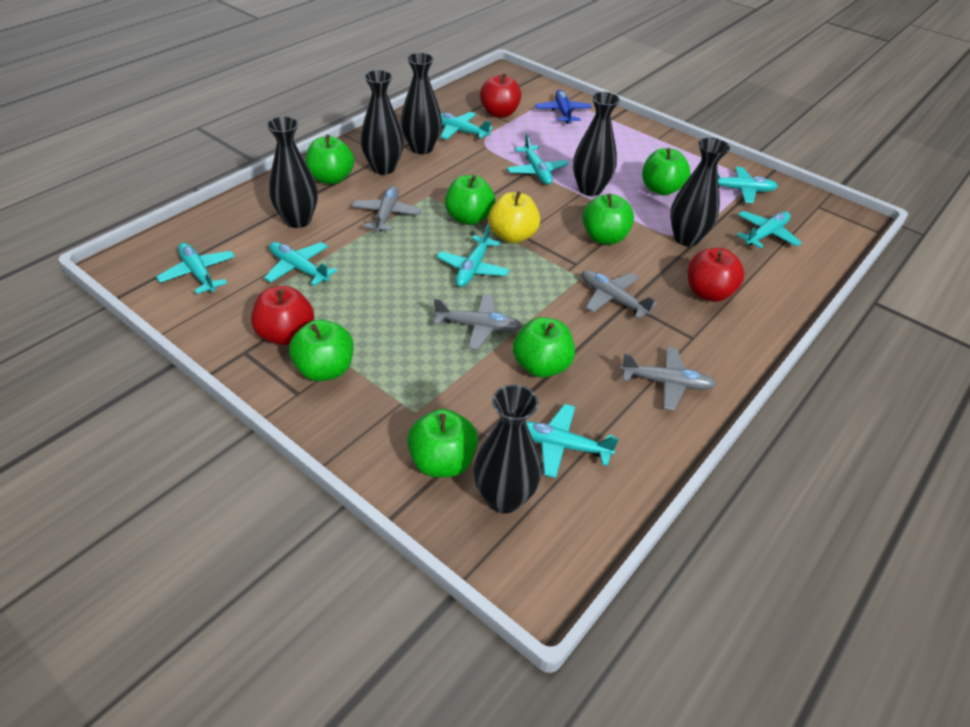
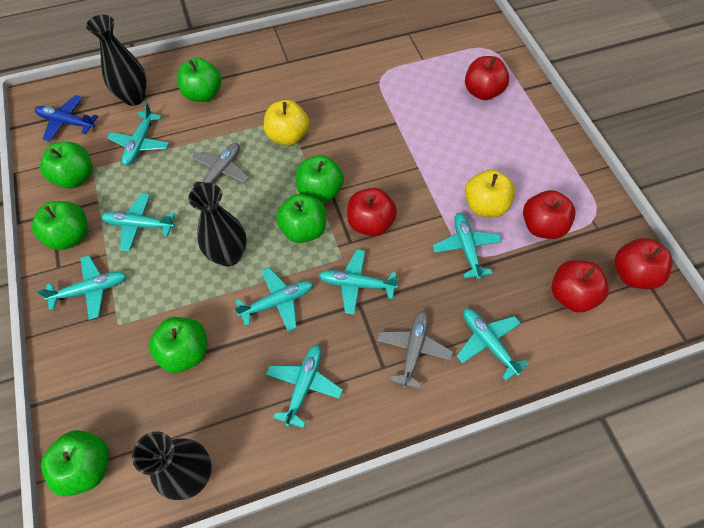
black vase: [266,116,318,228] [361,70,404,175] [401,52,442,154] [474,384,541,513] [573,92,620,196] [670,138,730,246] = 6 -> [86,15,147,106] [132,431,212,500] [188,183,247,267] = 3
grey plane: [352,186,422,232] [434,294,523,350] [582,270,657,319] [620,347,717,411] = 4 -> [188,143,249,189] [377,310,453,389] = 2
red apple: [251,286,314,345] [480,73,521,118] [688,248,745,302] = 3 -> [347,188,397,236] [465,56,509,100] [523,190,576,239] [551,260,609,312] [615,238,672,289] = 5
yellow apple: [488,191,540,243] = 1 -> [264,100,309,146] [465,170,515,217] = 2

